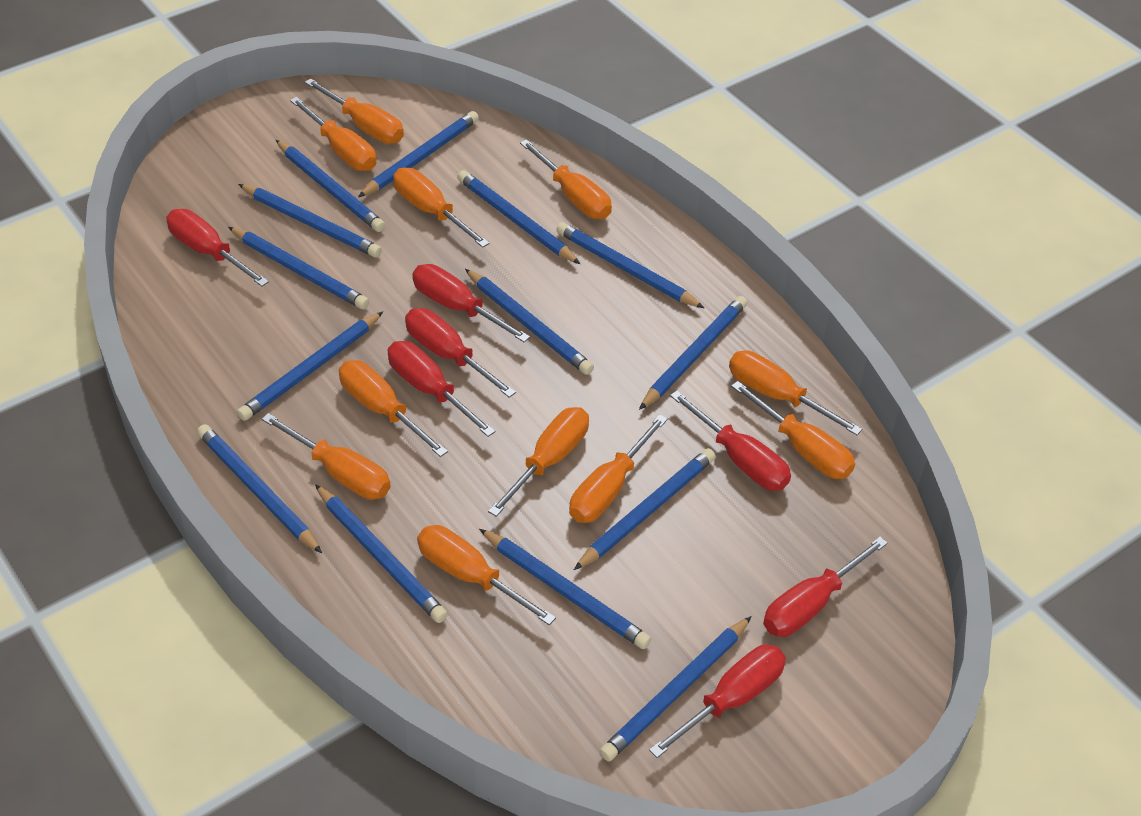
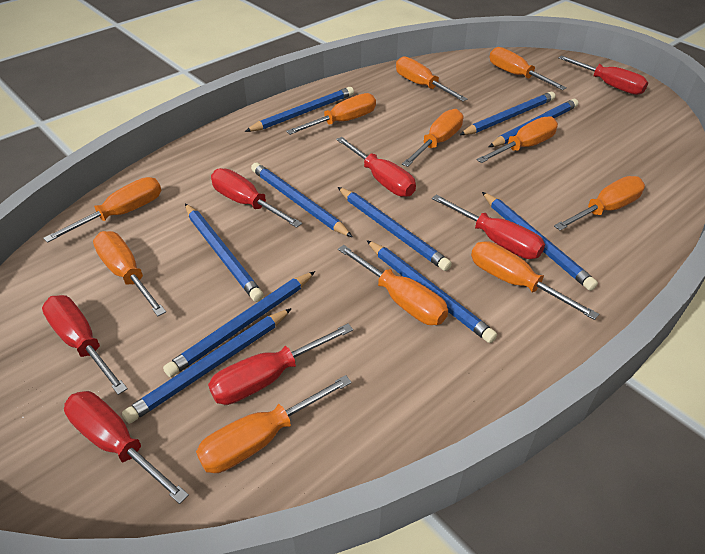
blue pencil: [197,424,322,553] [228,227,369,309] [237,312,383,421] [238,184,382,258] [276,140,385,232] [315,484,448,623] [358,111,479,197] [457,170,580,264] [465,269,594,375] [479,529,651,649] [556,222,704,308] [574,448,716,570] [599,616,752,761] [639,296,747,410] = 14 -> [122,308,292,423] [163,271,315,377] [185,204,264,302] [245,87,354,132] [251,162,353,237] [338,187,452,271] [366,240,497,343] [459,92,555,135] [482,192,598,291] [489,99,578,147] = 10

